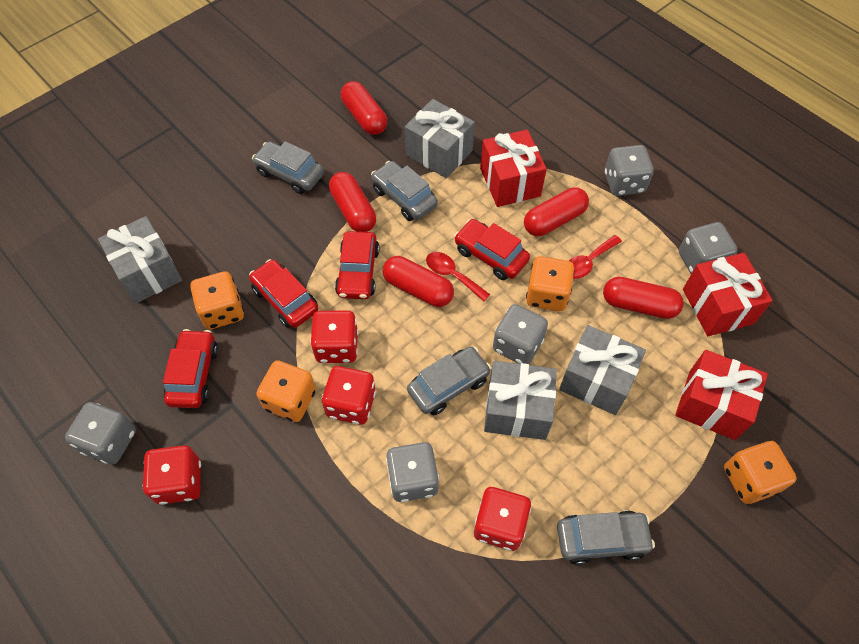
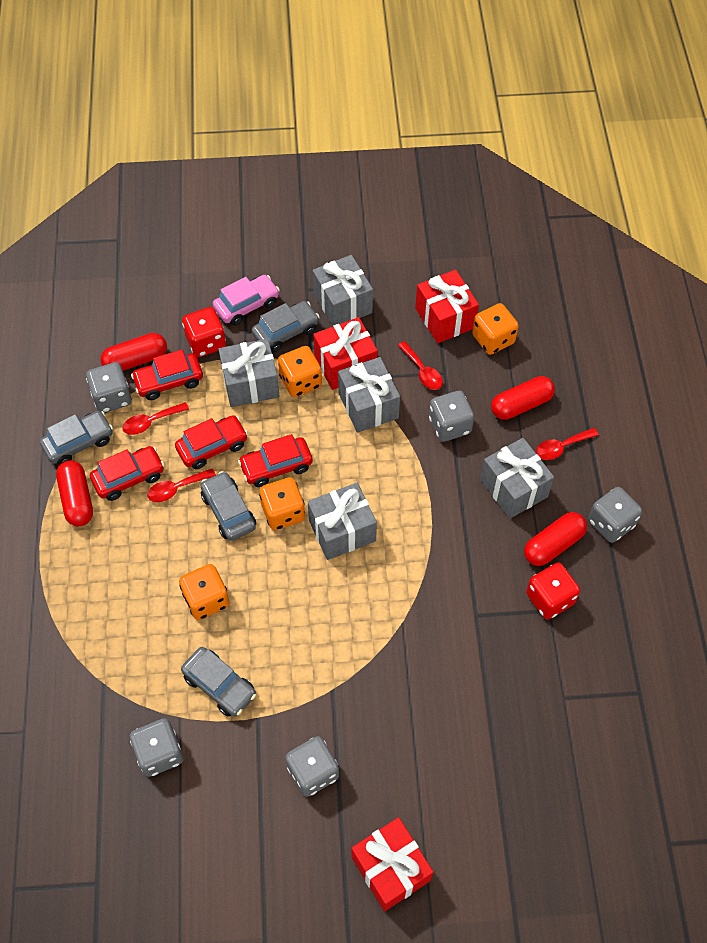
grey gift: [98,216,182,303] [405,99,475,178] [484,361,557,440] [559,325,646,415] = 4 -> [218,339,280,407] [308,483,377,560] [313,255,373,326] [338,357,400,433] [480,438,554,518] = 5
pink car: none = 0 -> [213,275,280,326] = 1
red capsule: [329,172,376,232] [341,81,387,135] [383,256,454,307] [524,187,589,236] [603,277,684,319] = 5 -> [56,460,93,526] [100,333,167,371] [491,376,555,420] [524,512,587,566] = 4
red dice: [143,445,201,505] [310,310,358,363] [322,366,376,425] [474,487,531,551] = 4 -> [182,307,226,357] [526,563,580,619] = 2
red spoon: [426,252,490,301] [569,235,622,279] = 2 -> [122,402,189,435] [147,468,216,502] [398,341,443,390] [535,428,599,460] = 4

